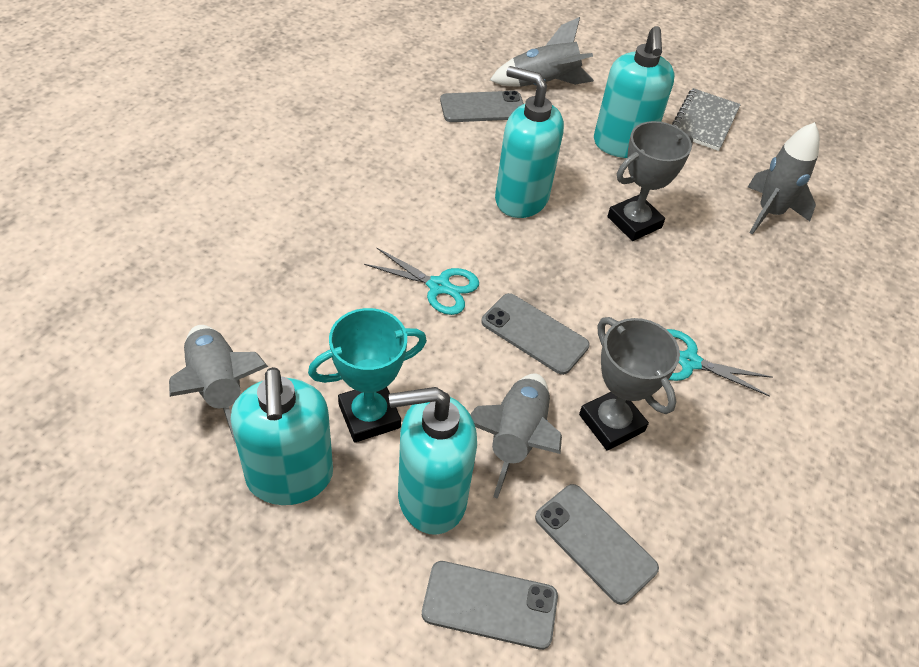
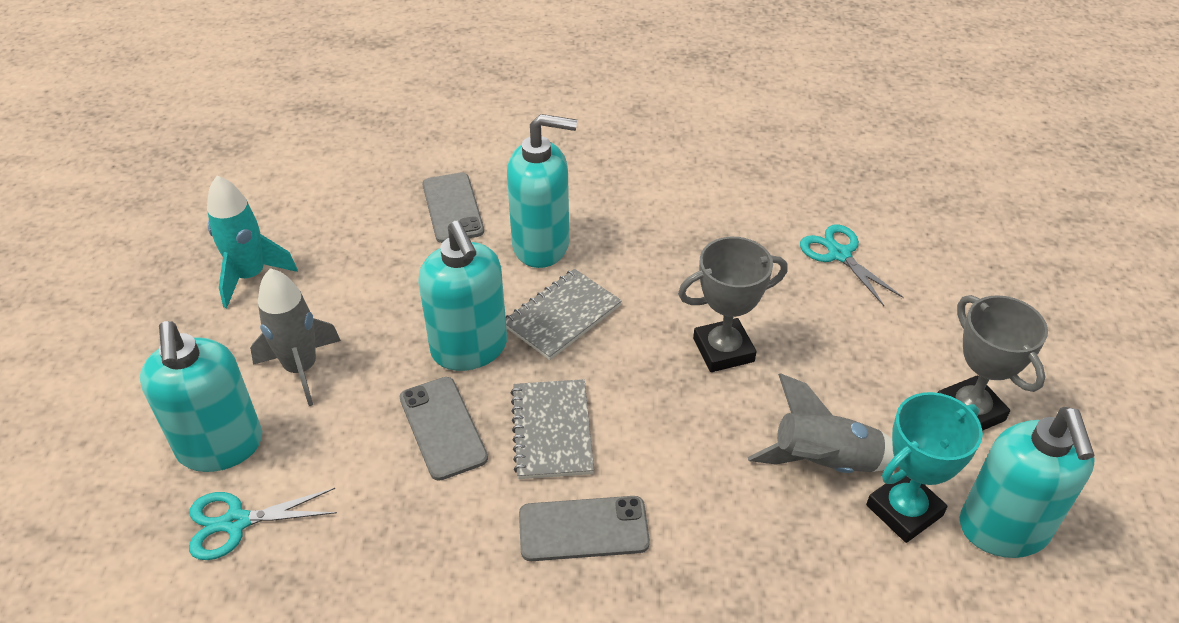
grey notebook: [672,88,741,151] = 1 -> [506,269,622,360] [511,379,594,479] = 2
grey phone: [422,561,558,650] [440,91,524,122] [481,293,590,375] [535,484,659,605] = 4 -> [400,377,488,481] [422,172,484,243] [519,496,650,561] = 3
grey rocket: [169,325,268,443] [470,374,562,499] [490,17,594,87] [748,122,820,235] = 4 -> [250,268,341,406] [748,373,894,473] = 2
turquoise rocket: none = 0 -> [207,176,298,308] = 1

